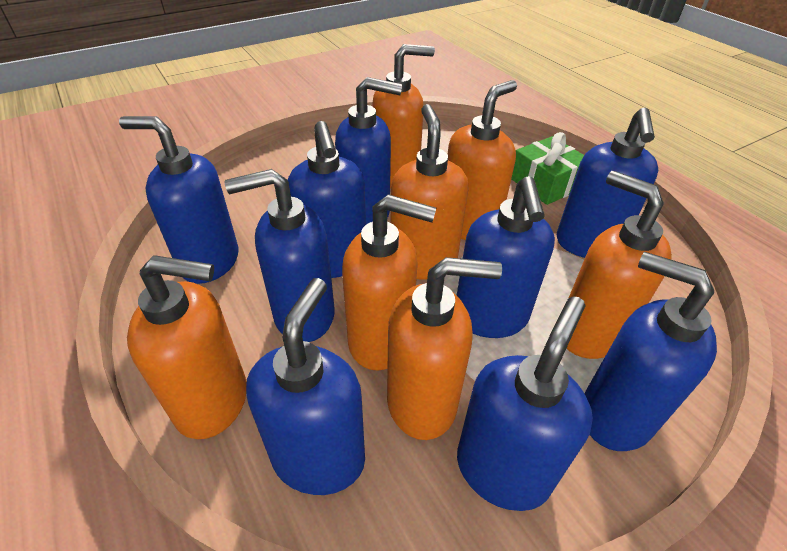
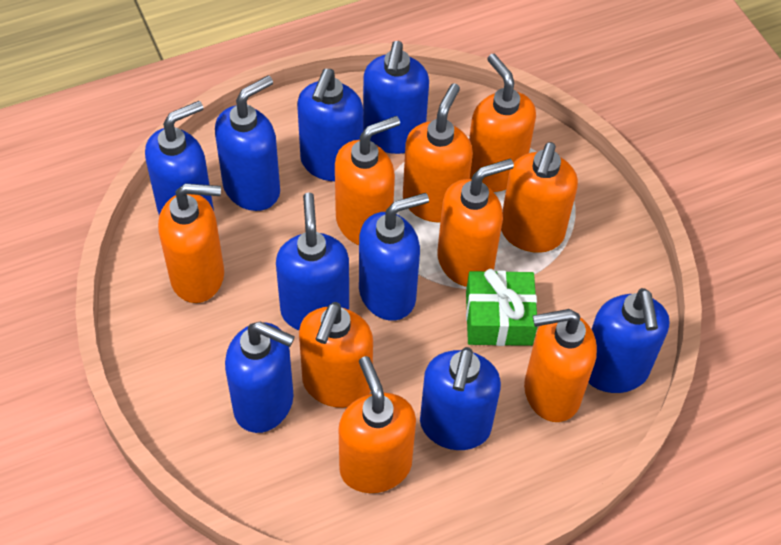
orange soap dispenser: [127,255,247,439] [342,194,436,371] [373,44,435,189] [387,257,502,440] [390,104,469,280] [448,80,517,240] [566,171,672,359] = 7 -> [158,183,224,303] [299,302,373,408] [335,116,400,245] [339,356,416,493] [403,84,473,223] [437,159,514,287] [469,54,536,192] [501,142,578,253] [524,309,597,422] = 9

